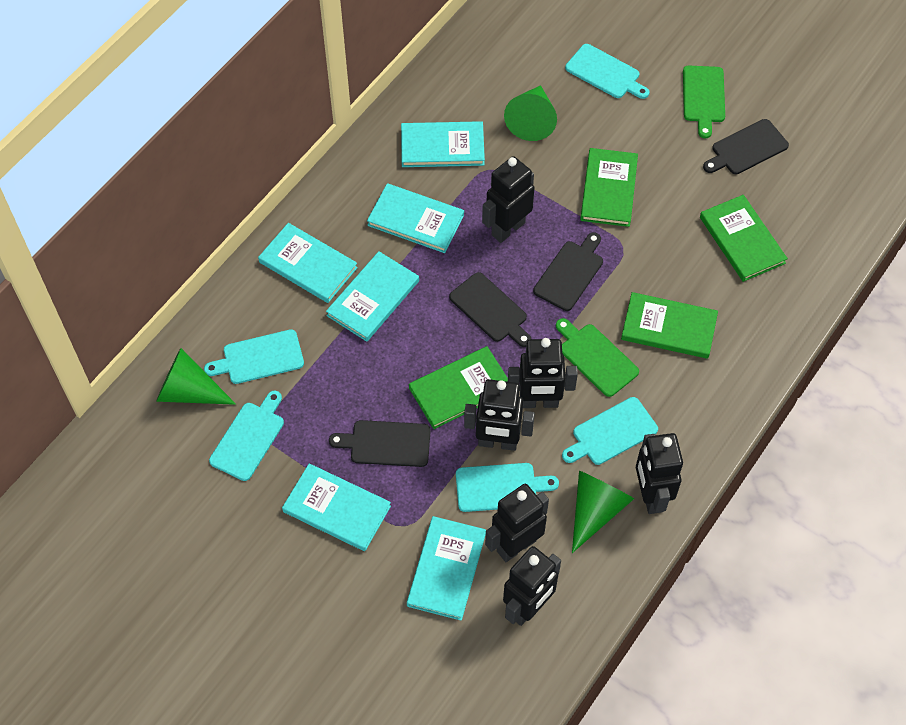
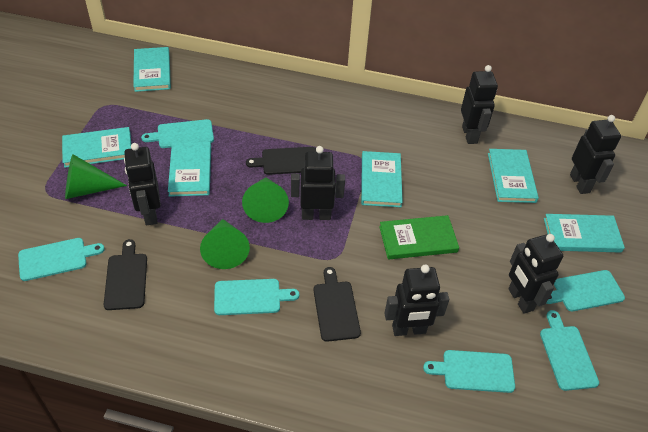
black cutting board: [329,420,431,467] [449,272,531,347] [533,232,603,311] [703,119,789,174] = 4 -> [104,239,147,310] [246,147,316,175] [313,267,361,342] = 3
green book: [409,346,508,429] [580,148,638,227] [621,292,718,359] [700,195,788,282] = 4 -> [379,215,459,259] = 1
green cutting board: [556,318,639,397] [683,66,725,138] = 2 -> none = 0
turquoise cutting board: [204,329,304,384] [209,391,284,481] [456,463,559,512] [562,397,658,465] [565,44,650,99] = 5 -> [18,238,105,281] [141,119,214,148] [214,279,299,315] [423,350,515,393] [540,310,599,391] [547,270,625,311] = 6

